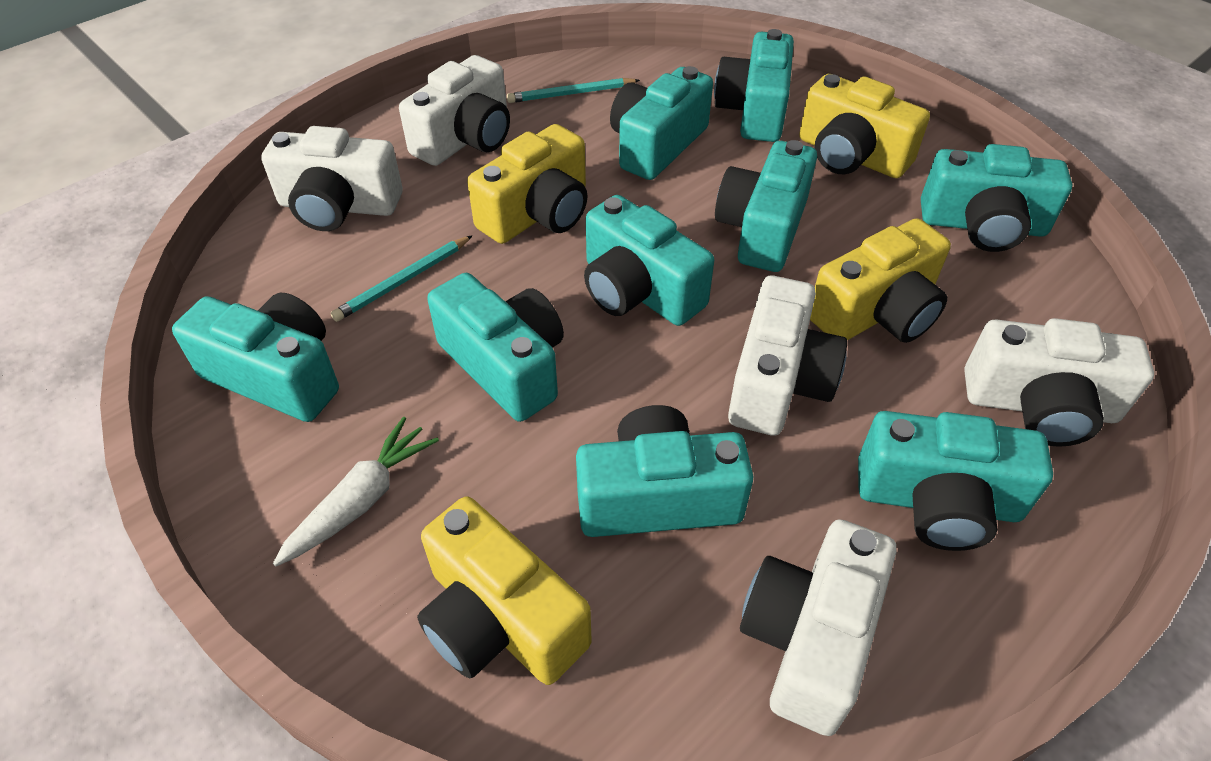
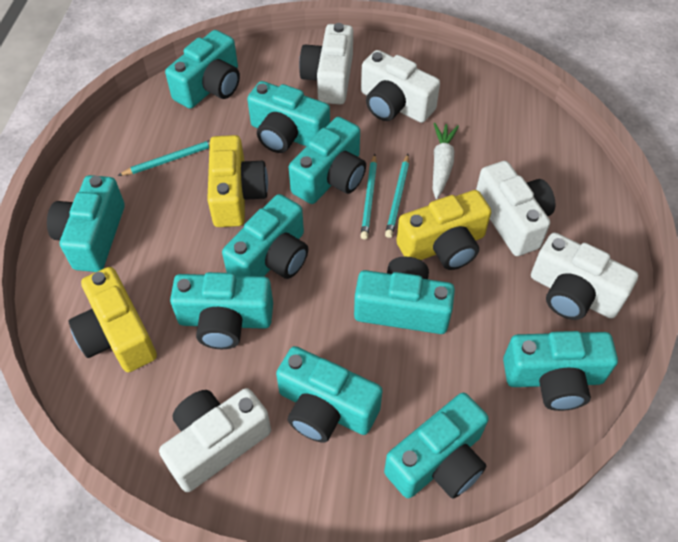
turquoise camera: [172,293,339,422] [427,273,564,422] [576,405,754,537] [584,195,714,326] [610,66,713,180] [714,29,794,142] [715,140,817,272] [858,411,1053,551] [921,144,1073,252] = 9 -> [47,175,125,272] [165,30,240,109] [170,272,273,349] [222,194,308,279] [247,81,330,153] [276,346,383,443] [289,117,366,204] [354,257,455,334] [384,393,488,499] [503,331,618,411] = 10
turquoise pencil: [331,235,473,322] [507,78,640,103] = 2 -> [118,140,210,176] [361,154,377,240] [385,154,409,238] = 3
yellow camera: [417,496,592,685] [467,124,588,244] [799,74,930,178] [810,218,951,343] = 4 -> [68,267,157,372] [207,135,268,227] [396,190,491,270] = 3

